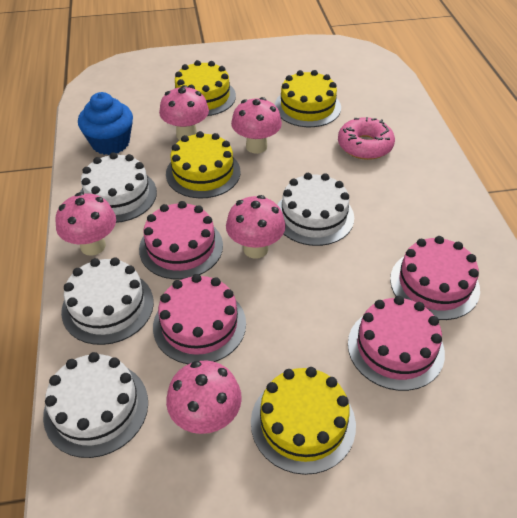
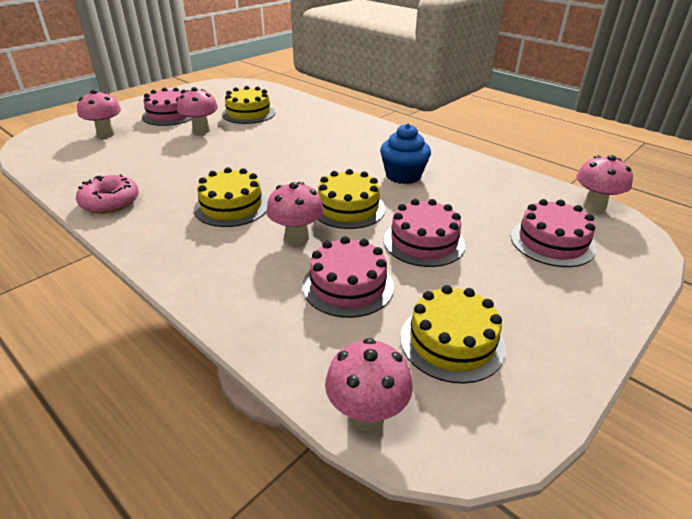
white cake: [43,352,148,458] [61,257,154,345] [80,152,157,223] [277,173,354,246] = 4 -> none = 0

